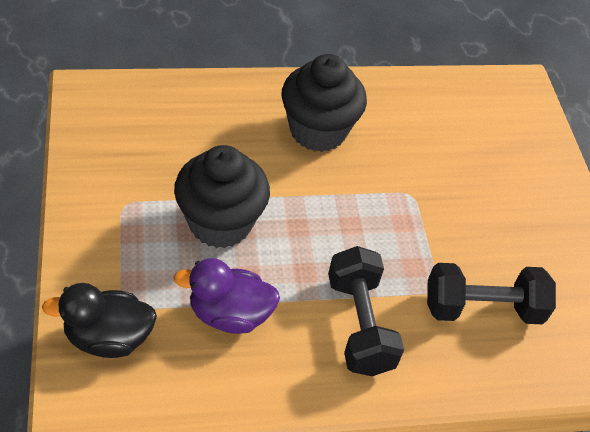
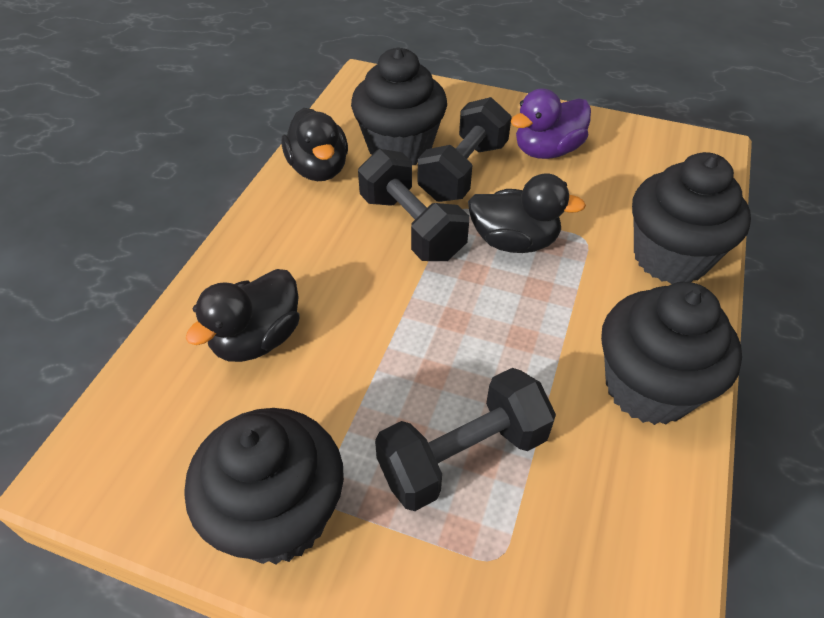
black cupcake: [174,145,270,248] [281,54,367,152] = 2 -> [184,408,344,564] [351,47,447,165] [601,282,742,425] [632,152,751,284] = 4
black duck: [42,283,157,358] = 1 -> [186,269,300,362] [282,108,348,181] [468,173,586,253] = 3
black dumbbell: [328,246,404,376] [427,263,556,324] = 2 -> [358,149,469,261] [375,368,556,511] [418,97,512,202] = 3

